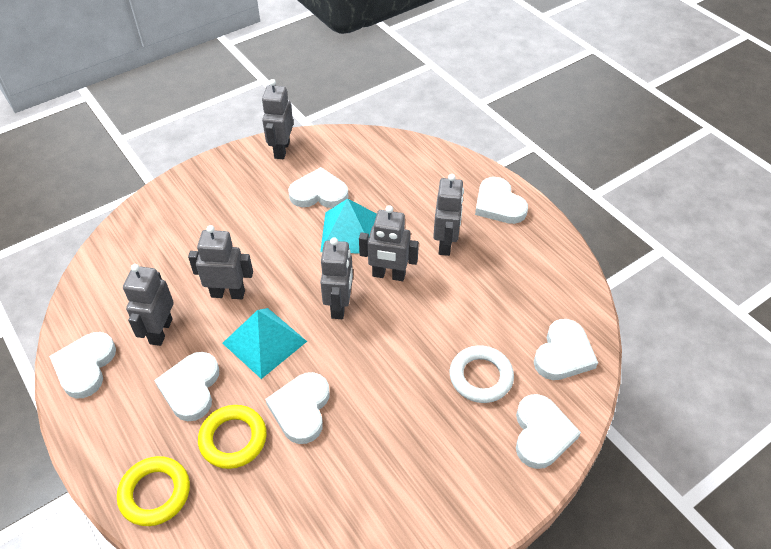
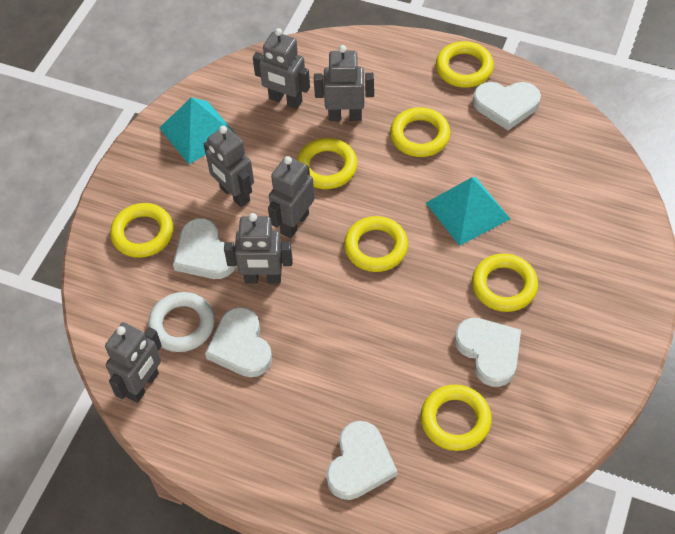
white heart: [49,332,116,398] [154,352,219,421] [265,372,330,444] [288,167,348,208] [475,177,528,224] [516,394,581,469] [534,319,598,380] = 7 -> [173,218,236,279] [205,307,272,377] [326,421,397,500] [455,318,521,387] [473,82,541,130] = 5
yellow ring: [117,456,190,526] [198,405,267,469] = 2 -> [110,203,173,258] [297,138,357,189] [344,216,408,272] [390,107,450,157] [420,384,492,451] [436,41,494,88] [472,253,538,312] = 7

